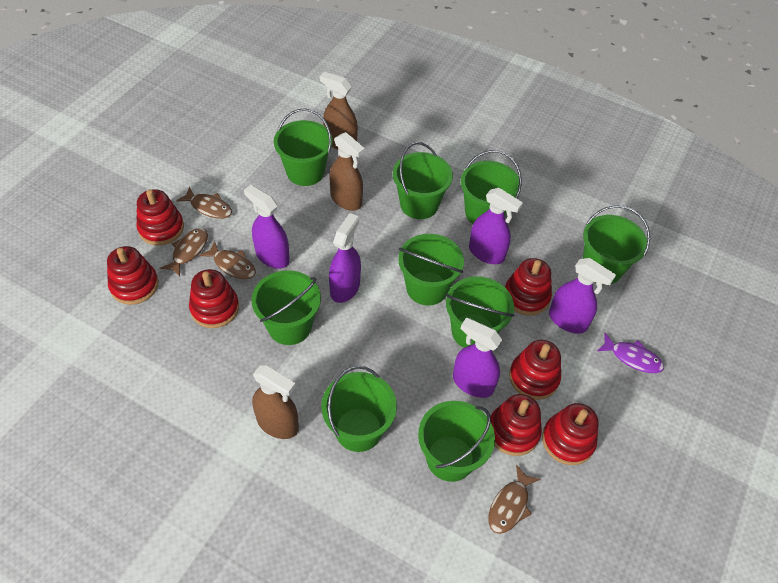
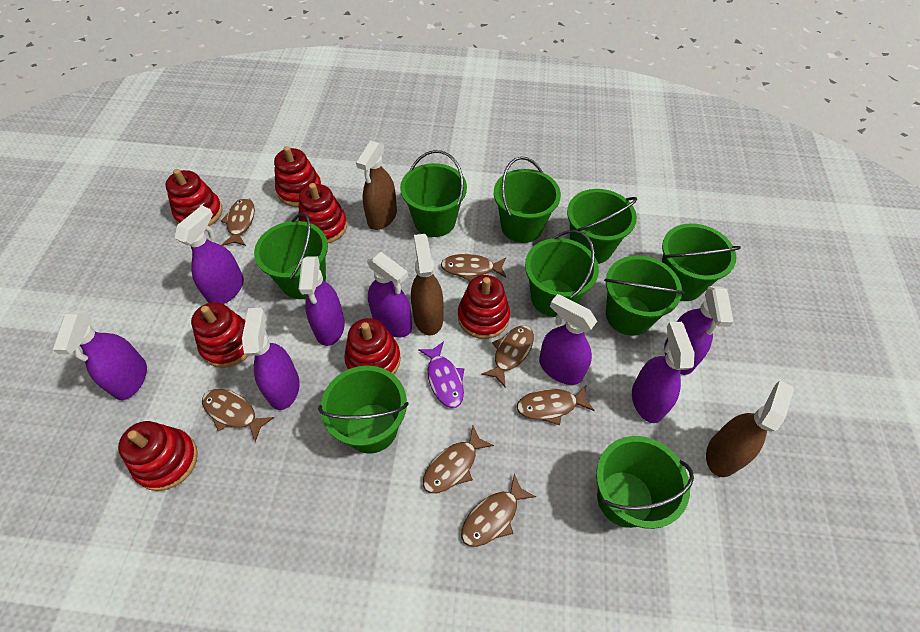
brown fish: [160,228,208,277] [176,187,232,219] [199,241,256,279] [488,465,540,534] = 4 -> [202,389,274,442] [221,198,255,246] [423,426,494,493] [441,254,506,281] [461,474,536,547] [481,325,534,387] [517,386,595,425] = 7
purple spray bottle: [244,185,290,269] [329,213,361,303] [453,318,502,398] [469,188,523,264] [549,258,616,334] = 5 -> [53,311,147,400] [175,205,244,304] [242,308,299,410] [299,256,345,346] [367,252,412,338] [539,294,597,385] [632,322,695,423] [664,286,733,375] = 8

